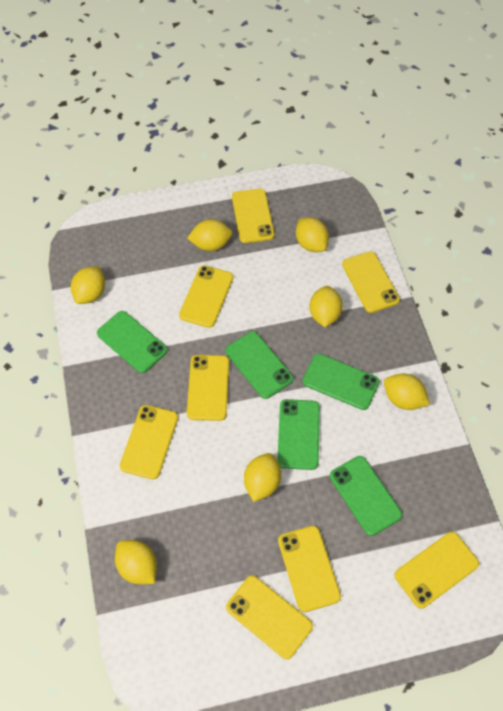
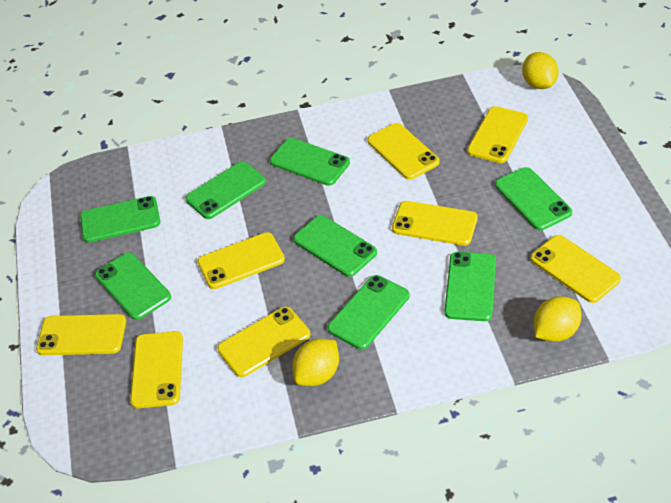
green phone: [97,311,168,373] [226,331,293,399] [277,399,320,470] [302,354,380,410] [330,456,402,536] = 5 -> [80,196,160,243] [95,252,171,320] [185,161,266,219] [270,138,350,186] [293,215,377,277] [328,275,410,350] [445,252,496,321] [495,167,572,230] = 8
yellow lemon: [71,266,105,304] [115,540,157,584] [187,219,233,251] [244,453,281,502] [296,217,329,252] [309,286,343,327] [384,373,430,410] = 7 -> [292,339,339,386] [522,52,559,89] [534,296,581,342] = 3

